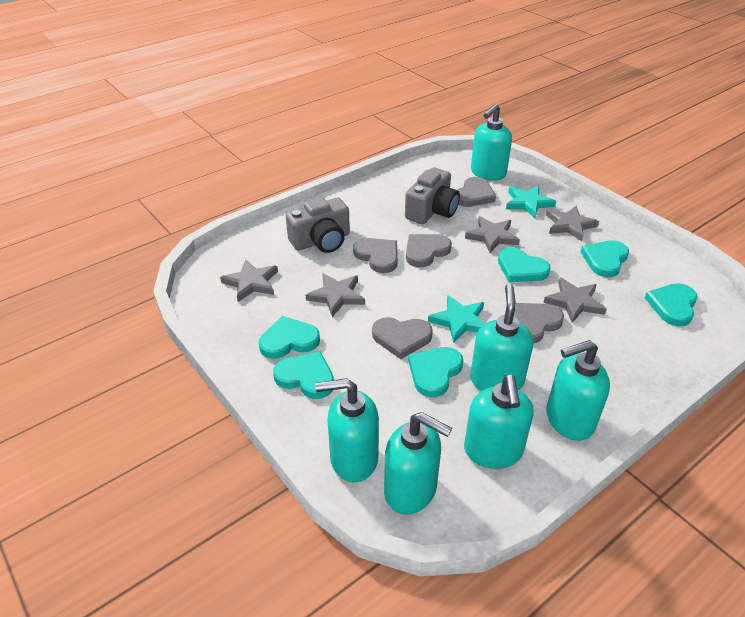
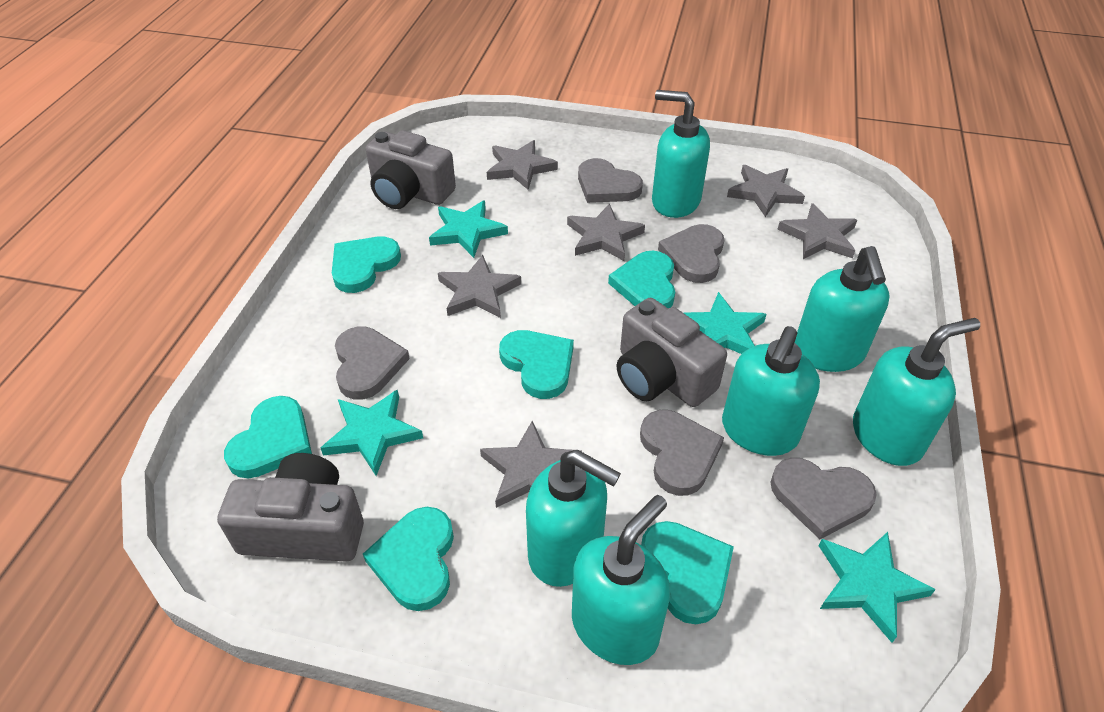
grey camera: [286,197,350,253] [405,167,460,224] = 2 -> [217,453,364,562] [366,130,456,209] [617,298,727,407] = 3
grey star: [220,259,278,302] [306,273,365,317] [465,216,520,253] [543,278,607,323] [546,206,599,241] = 5 -> [438,255,521,318] [480,421,582,508] [487,140,558,190] [567,203,645,261] [727,165,805,217] [778,203,857,259] = 6
turquoise star: [428,295,485,343] [506,186,556,218] = 2 -> [321,390,423,476] [429,200,508,258] [684,292,766,354] [819,532,936,643] = 4

